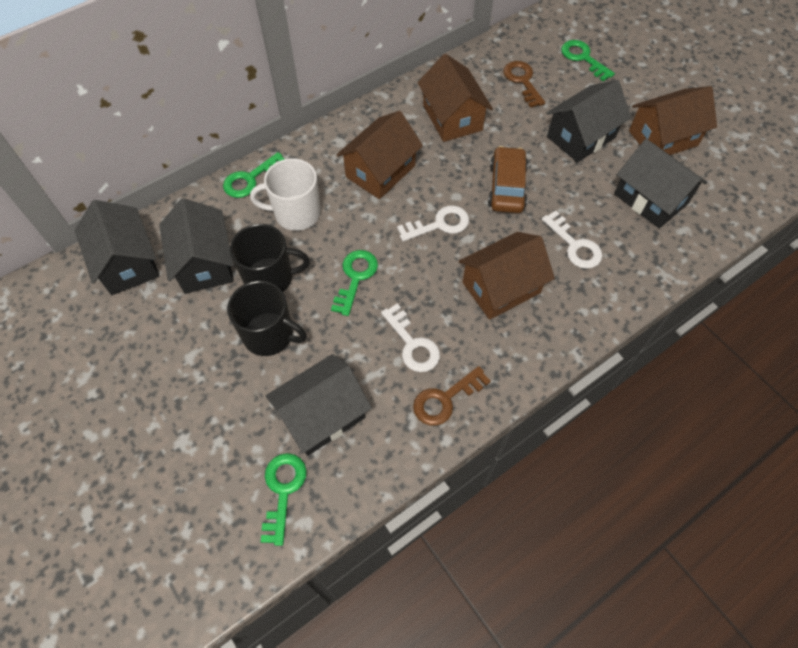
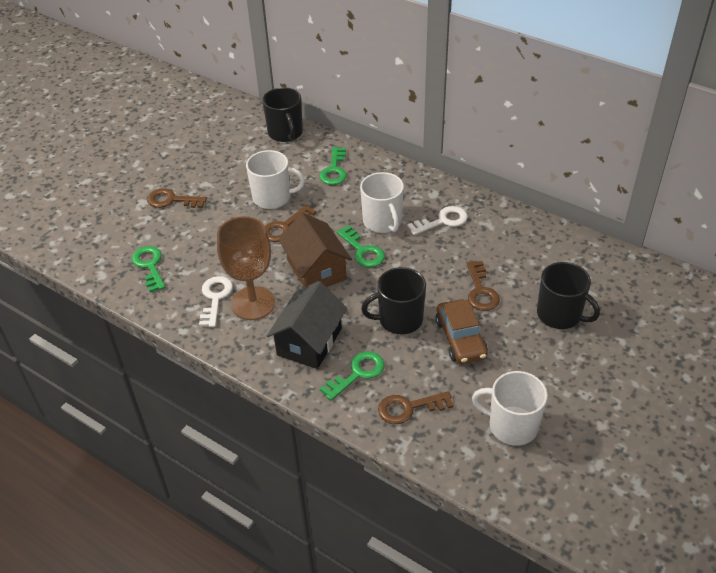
black house: [75,200,160,295] [159,198,234,294] [266,354,372,456] [546,80,631,163] [614,139,707,228] = 5 -> [267,281,347,369] = 1
black mug: [227,281,307,356] [230,224,310,292] = 2 -> [262,87,303,142] [361,267,426,334] [537,262,600,329] = 3
brown goblet: none = 0 -> [217,216,275,320] = 1
brown house: [336,111,423,199] [418,54,493,142] [459,232,555,320] [629,86,717,155] = 4 -> [279,213,352,288] = 1
brown key: [413,366,491,426] [503,61,545,108] = 2 -> [147,188,207,208] [265,205,317,242] [378,391,454,424] [466,261,500,311] = 4
white key: [381,304,440,372] [397,205,469,242] [542,210,602,269] = 3 -> [199,276,233,327] [407,206,468,235] = 2
white mug: [250,158,321,231] = 1 -> [246,150,305,209] [360,172,404,233] [472,371,548,446] = 3

